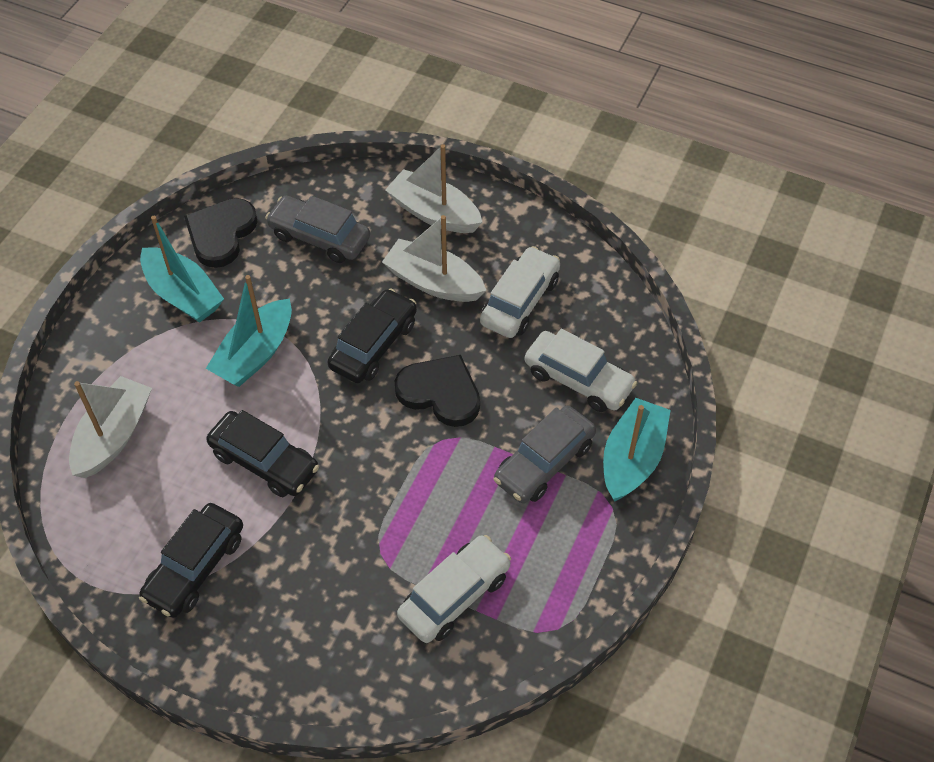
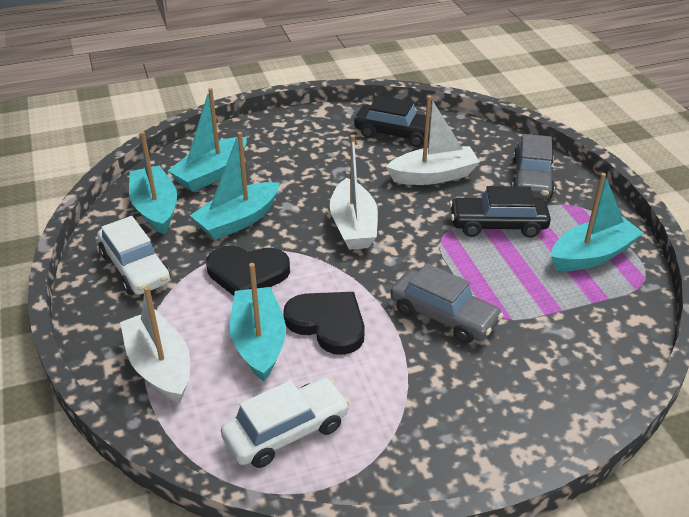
black car: [139,503,243,618] [206,410,319,497] [328,288,417,383] = 3 -> [354,95,431,147] [449,186,551,238] = 2
turquoise boat: [140,216,224,323] [206,275,292,387] [603,398,671,501] = 3 -> [129,131,177,234] [168,88,247,192] [190,132,279,240] [230,263,286,381] [551,173,643,271] = 5
white car: [397,535,511,643] [480,246,560,338] [525,329,637,412] = 3 -> [97,216,170,295] [221,378,350,468] = 2

